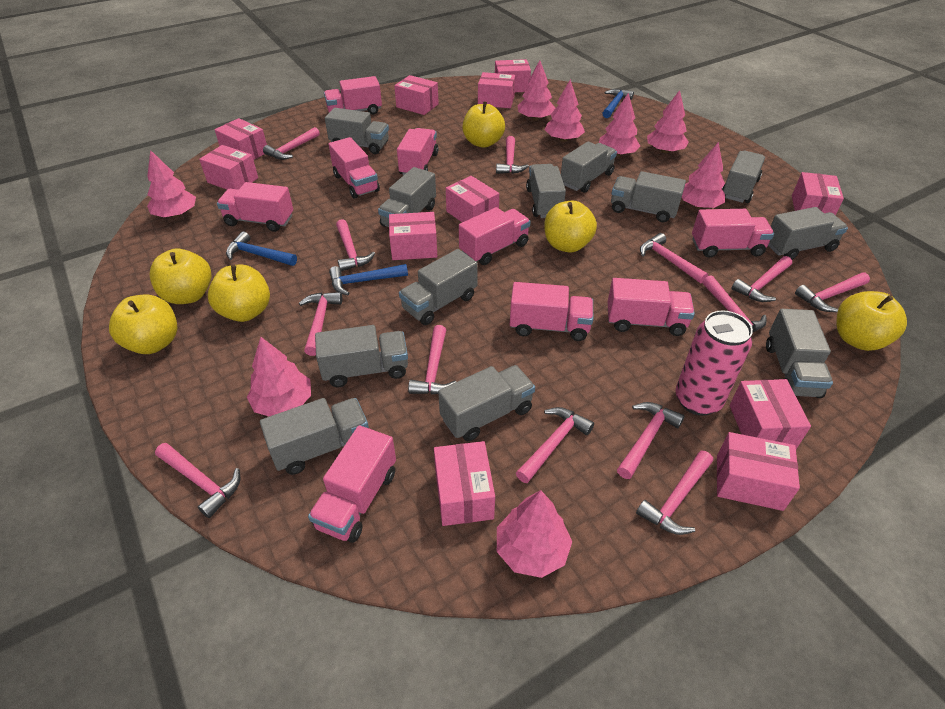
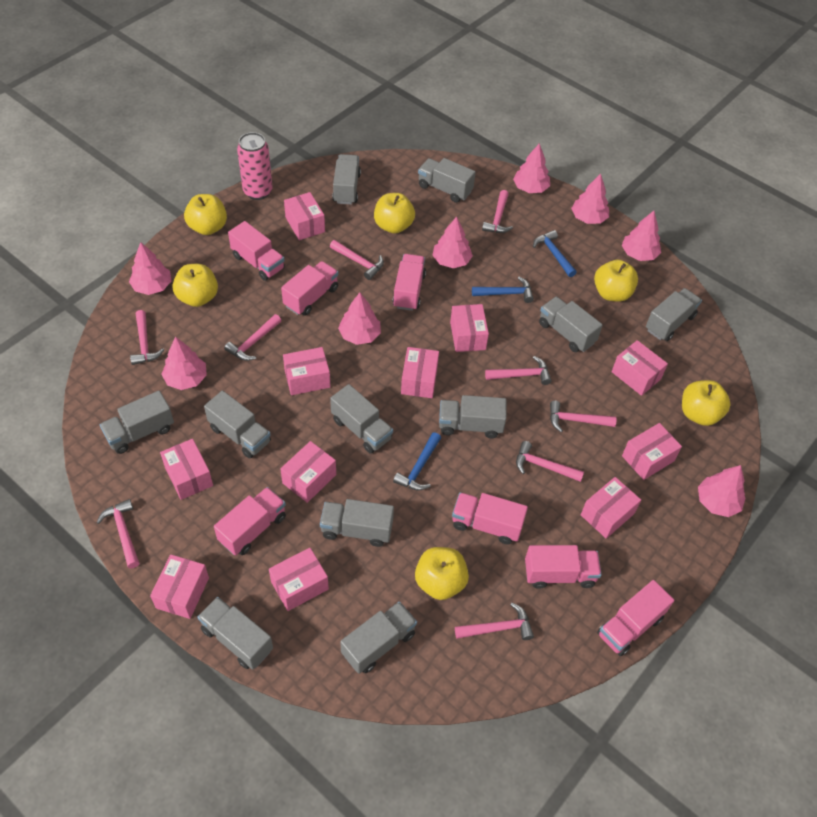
grey truck: [260,398,369,475] [315,325,408,387] [325,108,389,154] [378,167,436,227] [399,249,478,325] [438,365,535,441] [526,164,566,218] [561,141,617,193] [611,171,686,222] [722,151,765,203] [766,309,833,398] [768,207,848,260] = 12 -> [100,391,174,454] [197,597,273,669] [204,391,271,459] [320,499,394,547] [330,384,393,454] [332,154,361,205] [340,602,417,674] [418,158,476,203] [439,395,506,438] [539,297,602,352] [646,288,702,341] = 11
pink hammer: [155,443,240,518] [263,127,320,160] [299,292,342,356] [336,219,375,271] [408,325,456,395] [496,136,529,174] [516,407,594,483] [617,402,685,479] [636,451,713,535] [640,233,708,284] [703,275,766,333] [731,256,792,302] [795,273,870,312] = 13 -> [96,499,139,568] [130,310,164,365] [224,314,281,361] [330,240,384,280] [455,603,534,640] [482,190,513,233] [485,356,552,385] [516,441,584,482] [550,401,617,432] = 9
pink truck: [217,182,293,232] [308,425,396,543] [324,76,382,114] [329,137,380,199] [397,128,438,175] [459,207,531,265] [510,282,593,341] [608,278,695,336] [692,209,774,258] = 9 -> [214,487,286,556] [228,221,285,281] [281,261,338,316] [392,254,426,311] [452,492,528,544] [525,545,602,589] [597,580,674,656] = 7

